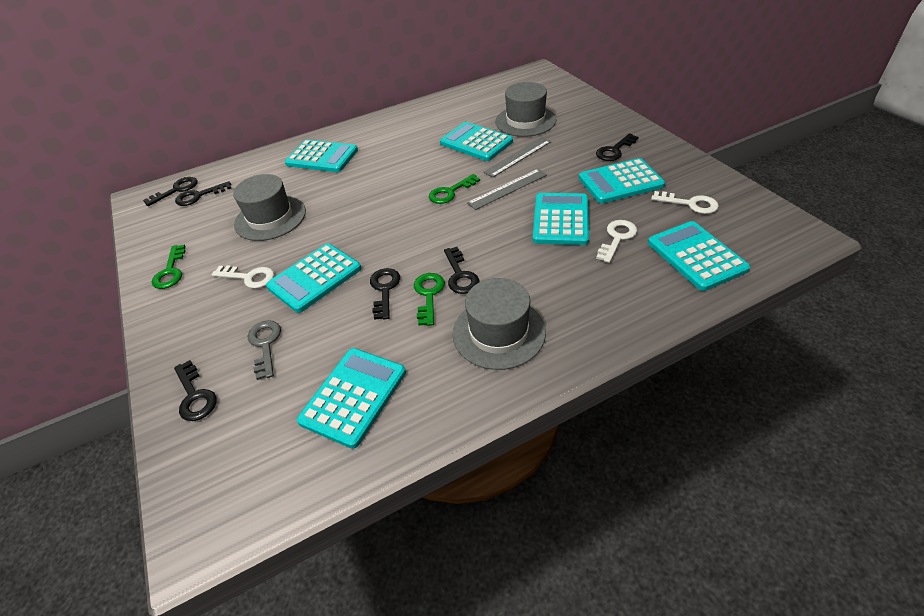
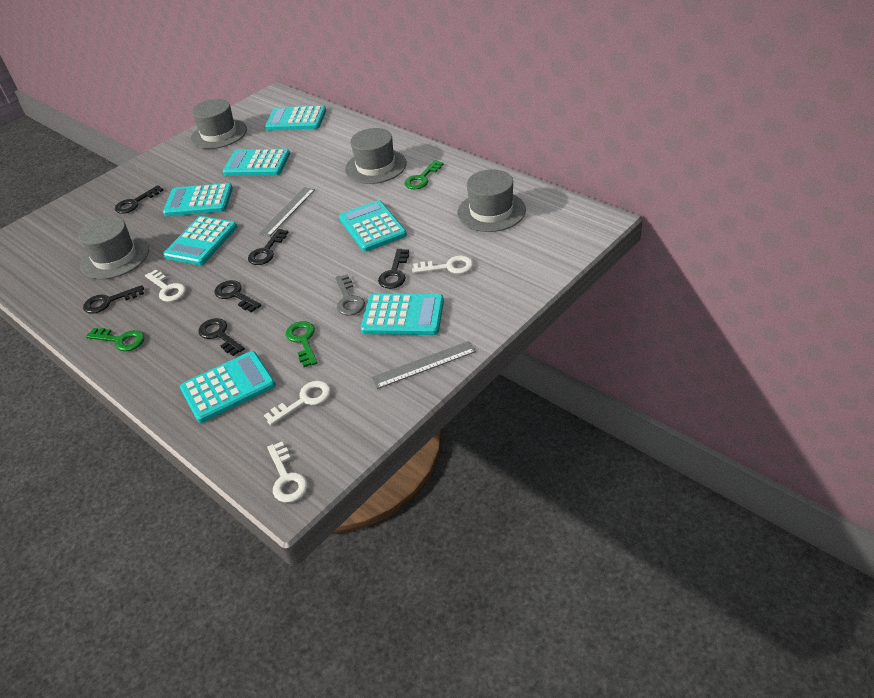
grey hat: [233,174,306,241] [453,278,546,370] [495,82,556,137] = 3 -> [78,216,149,279] [191,99,247,149] [345,128,407,184] [457,169,526,232] = 4
white key: [211,265,274,289] [596,220,637,263] [651,191,719,214] = 3 -> [145,270,186,302] [264,381,331,426] [267,442,308,503] [412,255,473,274] = 4

